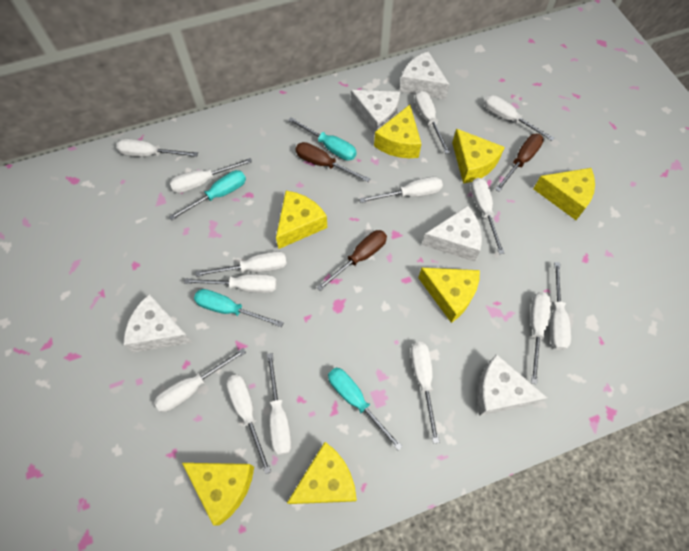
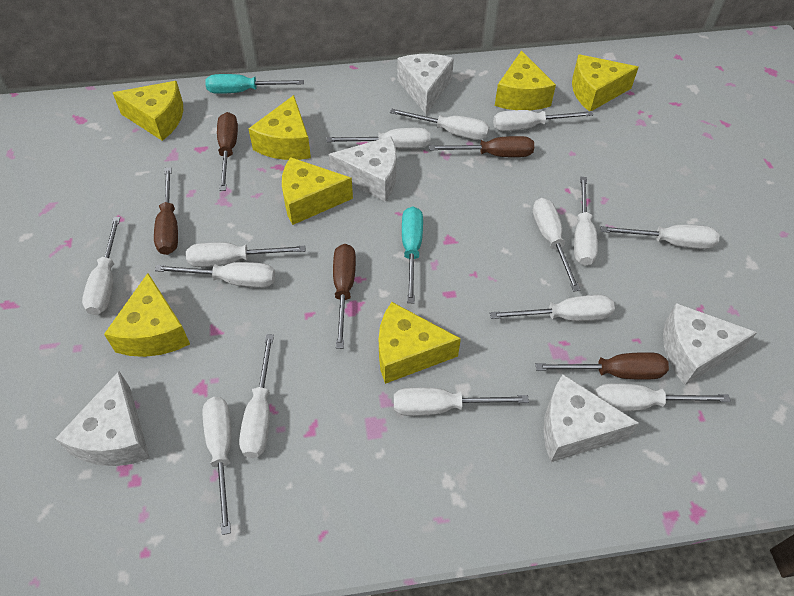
brown screwdriver: [296,142,371,182] [316,230,387,291] [495,134,544,192] = 3 -> [154,167,178,255] [217,112,238,191] [333,244,356,349] [429,136,534,157] [535,352,669,380] = 5
turquoise screwdriver: [169,170,246,220] [194,289,284,327] [288,117,357,161] [328,368,403,451] = 4 -> [205,74,304,94] [402,206,423,303] = 2

